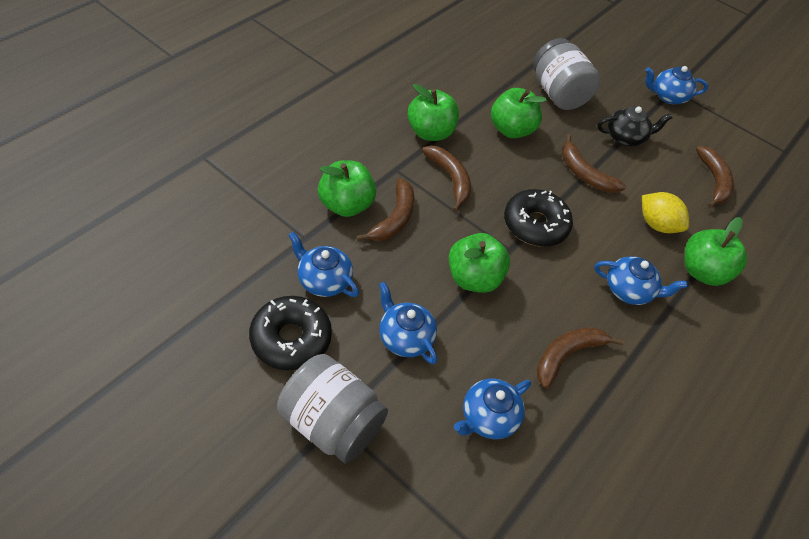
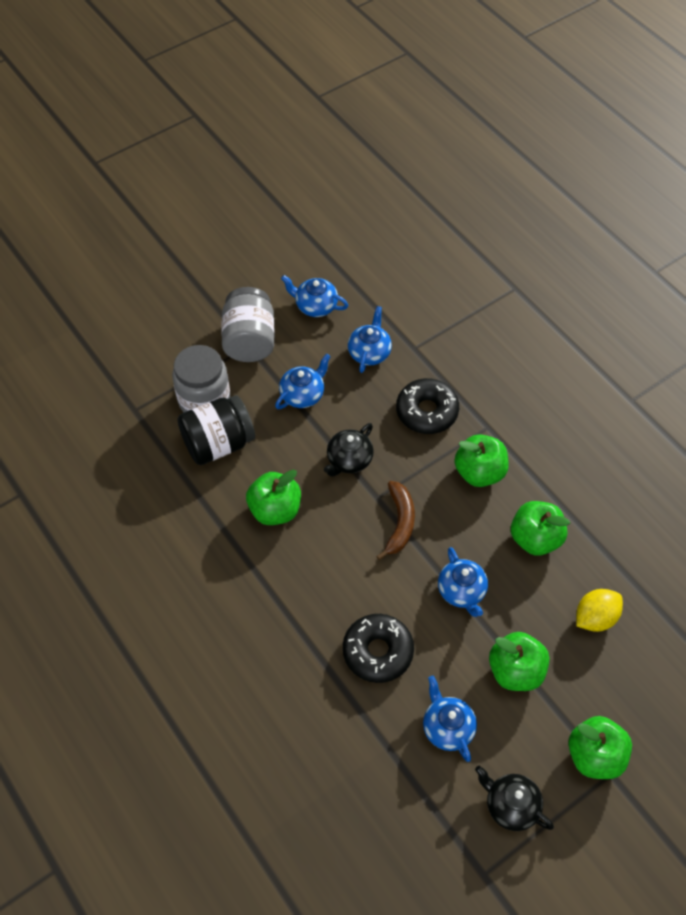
black jar: none = 0 -> [177,395,255,465] = 1
black teapot: [597,107,672,146] = 1 -> [324,423,374,477] [475,766,554,831] = 2
brown banana: [356,178,414,241] [422,145,471,212] [537,327,624,388] [562,134,626,193] [696,146,734,208] = 5 -> [376,481,415,560] = 1

